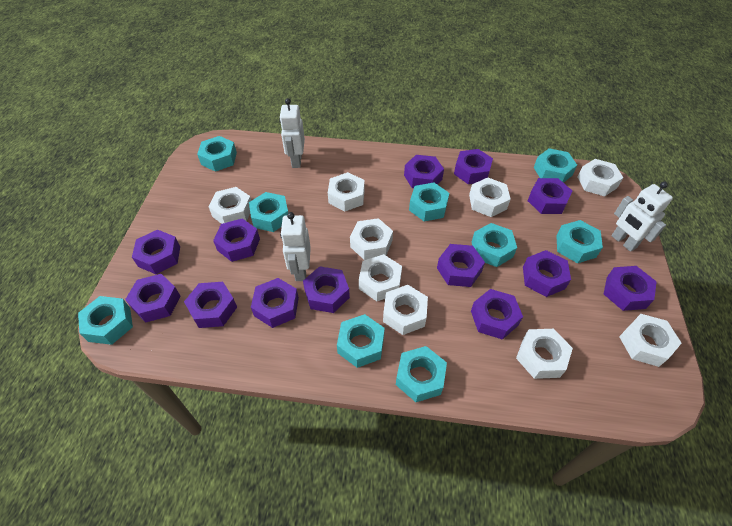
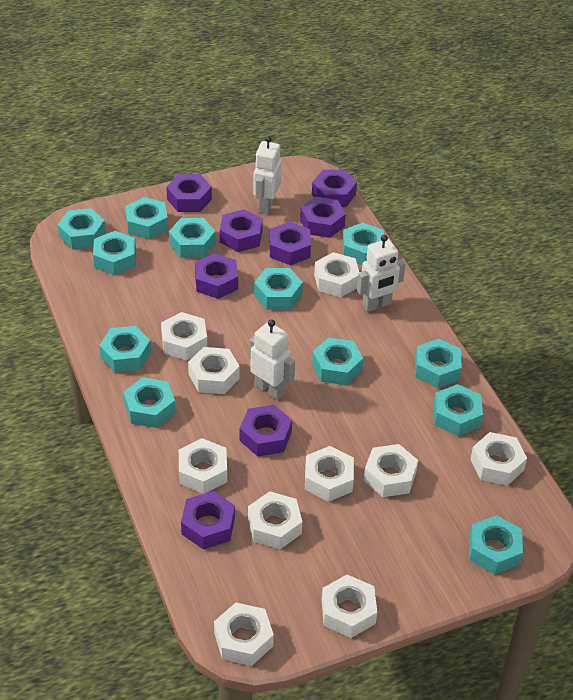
purple nut: [125,274,180,322] [132,230,180,274] [184,282,237,328] [213,218,260,262] [251,278,299,328] [303,266,350,313] [404,155,444,188] [437,244,485,287] [454,149,493,184] [471,289,523,340] [523,250,571,297] [528,178,572,214] [604,266,657,311] = 13 -> [166,174,212,212] [181,491,235,549] [195,253,238,299] [220,209,263,252] [240,405,292,456] [270,222,311,265] [300,196,346,238] [312,170,357,207] = 8
turquoise nut: [78,296,133,345] [197,136,237,172] [249,192,288,232] [337,314,385,368] [396,346,447,402] [409,183,449,221] [472,223,517,267] [534,148,577,183] [556,220,603,263] = 9 -> [58,208,106,250] [93,231,136,275] [99,326,151,373] [124,377,176,428] [125,197,168,240] [169,218,216,258] [254,268,303,310] [312,337,363,385] [342,222,384,265] [415,339,462,388] [434,384,483,436] [469,515,523,575] = 12
white nut: [209,187,251,224] [328,172,365,211] [350,218,393,260] [359,254,402,301] [383,285,428,335] [469,177,511,217] [516,329,573,379] [578,159,623,196] [619,314,682,367] = 9 -> [161,312,207,360] [179,438,227,494] [188,347,240,394] [214,603,274,666] [248,491,302,549] [305,446,354,502] [314,252,359,297] [322,575,377,638] [364,444,418,497] [470,432,527,486] = 10

